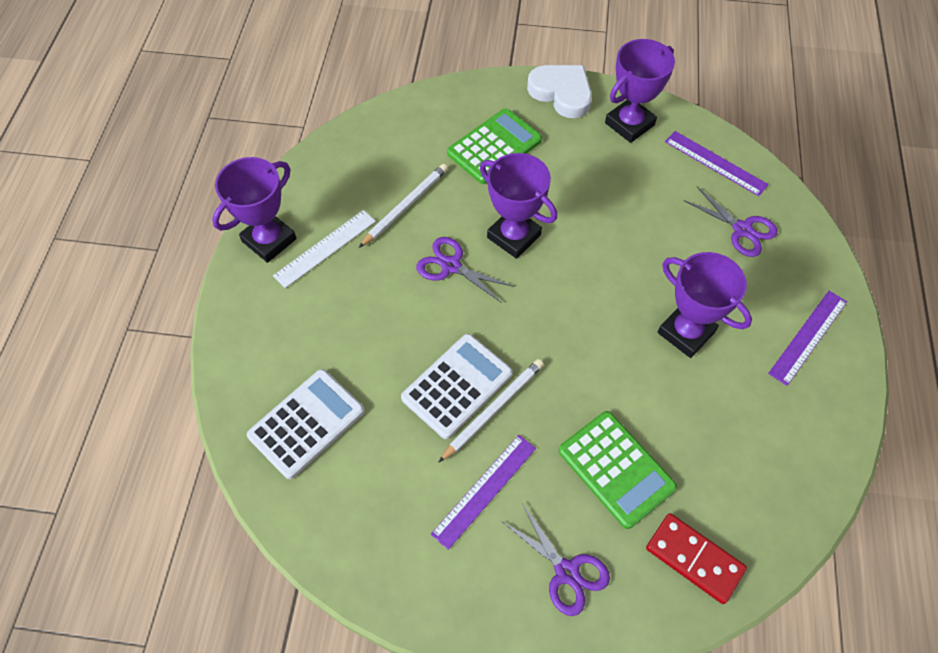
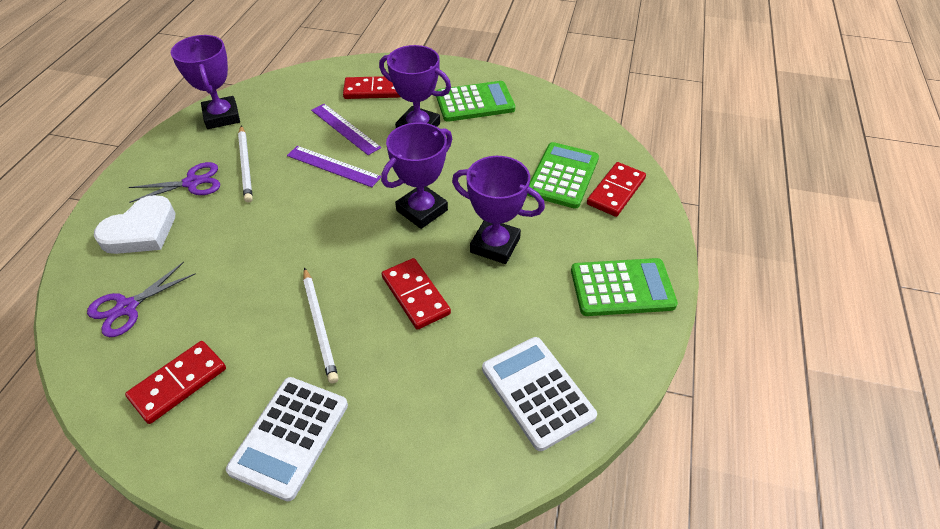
green calculator: [447,109,542,184] [559,411,677,529] = 2 -> [436,81,515,122] [527,142,599,209] [571,258,678,316] = 3
purple ruler: [431,435,536,550] [665,131,769,196] [768,291,847,386] = 3 -> [287,146,381,187] [311,104,381,155] = 2
purple scissors: [416,237,514,303] [503,503,610,616] [683,187,778,257] = 3 -> [87,262,196,337] [129,162,220,203] = 2
red domino: [646,513,747,604] = 1 -> [125,341,226,424] [343,76,400,99] [382,258,451,330] [587,162,646,217] = 4
white ruler: [273,210,376,288] = 1 -> none = 0

